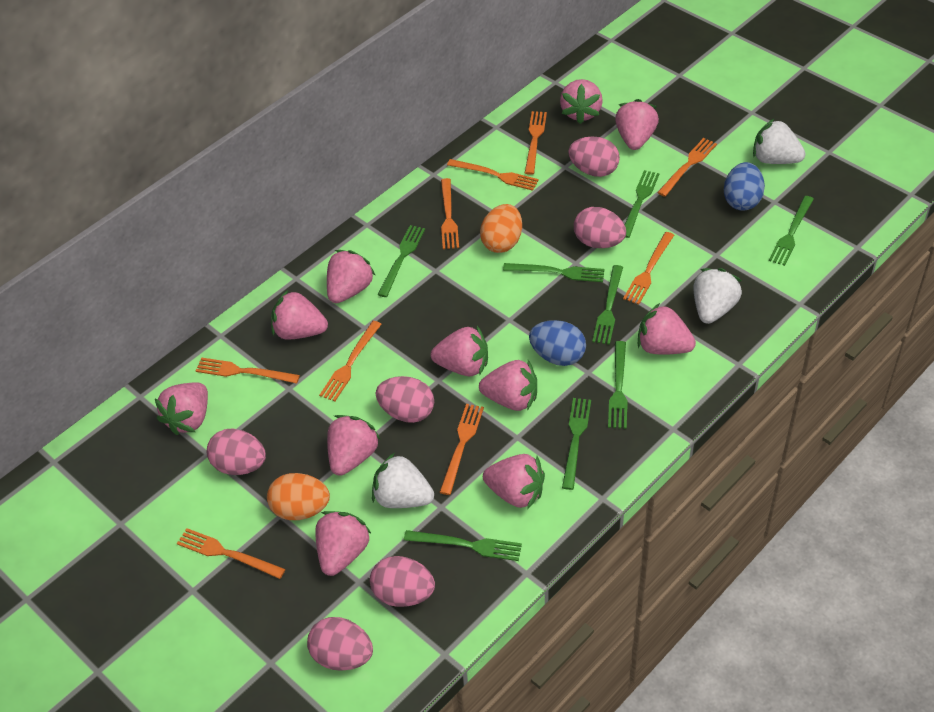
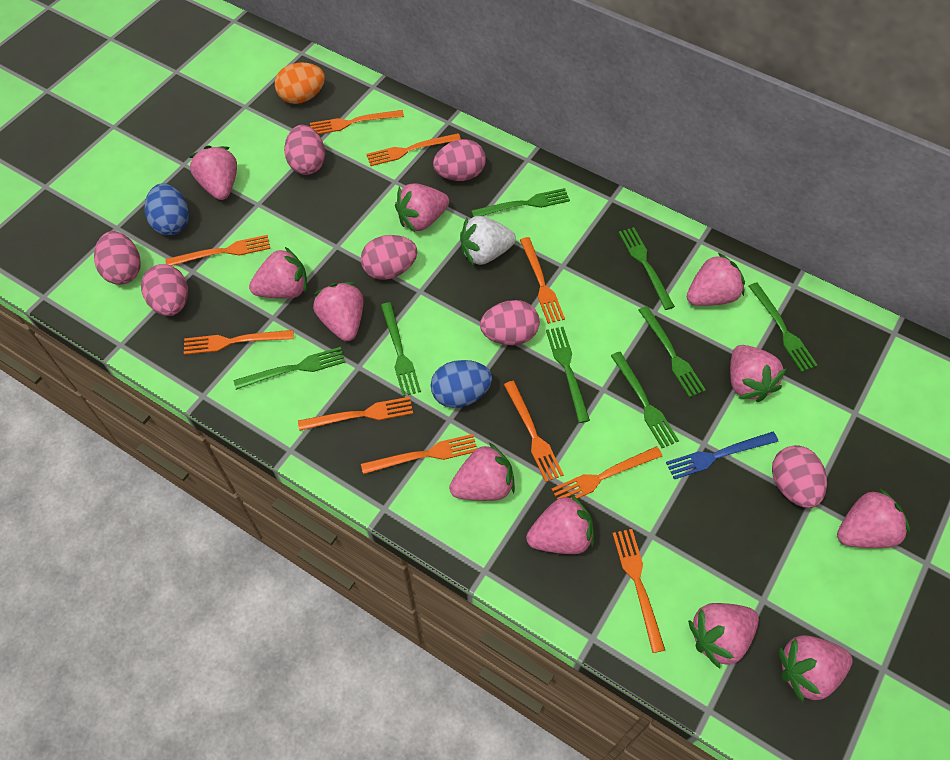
blue fork: none = 0 -> [666,432,778,479] = 1
orange egg: [267,473,330,520] [480,204,522,253] = 2 -> [275,63,325,104] = 1
orange fork: [177,528,285,579] [196,357,300,384] [319,321,382,401] [439,404,484,495] [441,178,459,249] [447,159,539,191] [525,111,547,175] [623,232,674,305] [657,138,717,197] = 9 -> [165,235,270,266] [184,330,294,355] [298,397,413,431] [310,110,404,134] [361,434,477,474] [366,133,461,166] [504,381,564,482] [520,237,565,324] [552,446,662,499] [612,529,665,653] = 10
pink egg: [207,428,266,475] [307,617,373,671] [370,556,435,607] [376,376,434,423] [568,137,620,177] [574,207,626,248] = 6 -> [94,231,141,285] [141,264,188,316] [284,125,325,175] [361,235,418,280] [433,139,486,181] [480,300,540,345] [772,445,827,508] = 7
white strawberry: [372,453,434,508] [693,268,742,324] [753,119,805,164] = 3 -> [460,216,516,266] = 1

